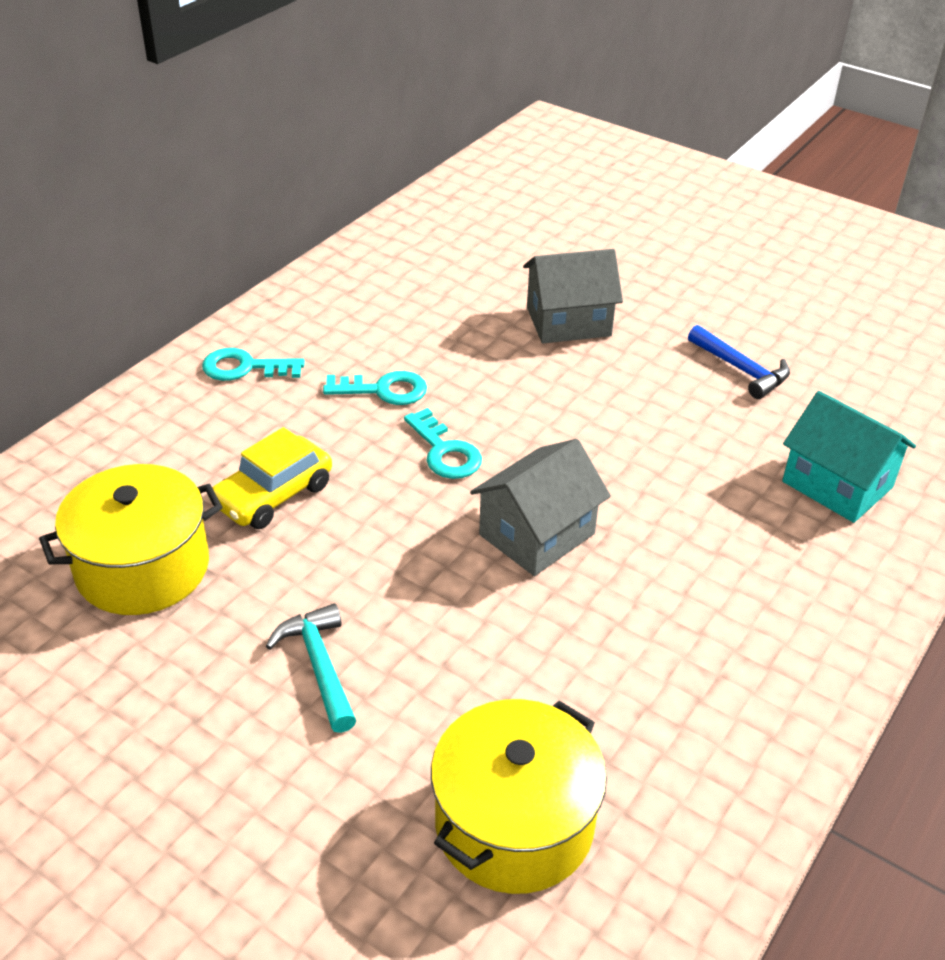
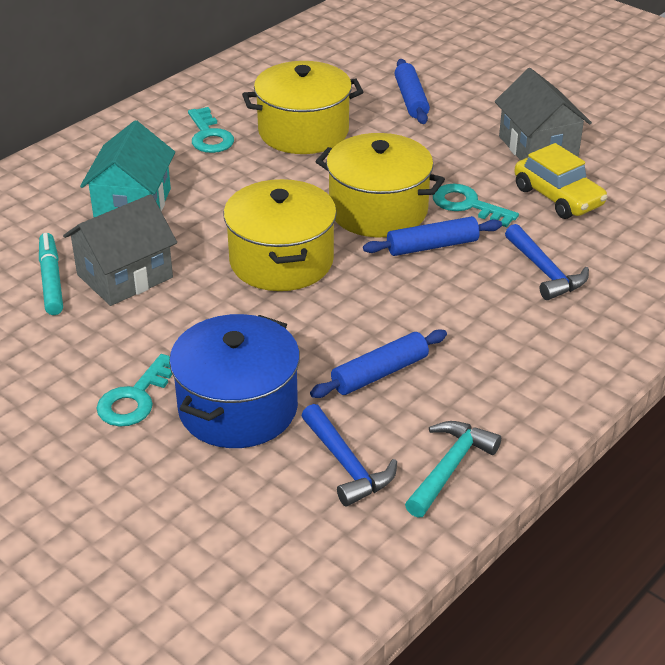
blue hammer: [688,325,790,399] = 1 -> [301,404,397,507] [505,224,589,300] = 2
blue pot: none = 0 -> [169,314,300,448] = 1
blue rolling pin: none = 0 -> [310,329,447,398] [363,216,502,256] [395,59,430,124] = 3
turquoise marker: none = 0 -> [39,233,63,315] = 1
yellow pot: [39,464,222,615] [431,699,607,894] = 2 -> [224,179,337,291] [242,61,363,154] [315,133,445,237] = 3

